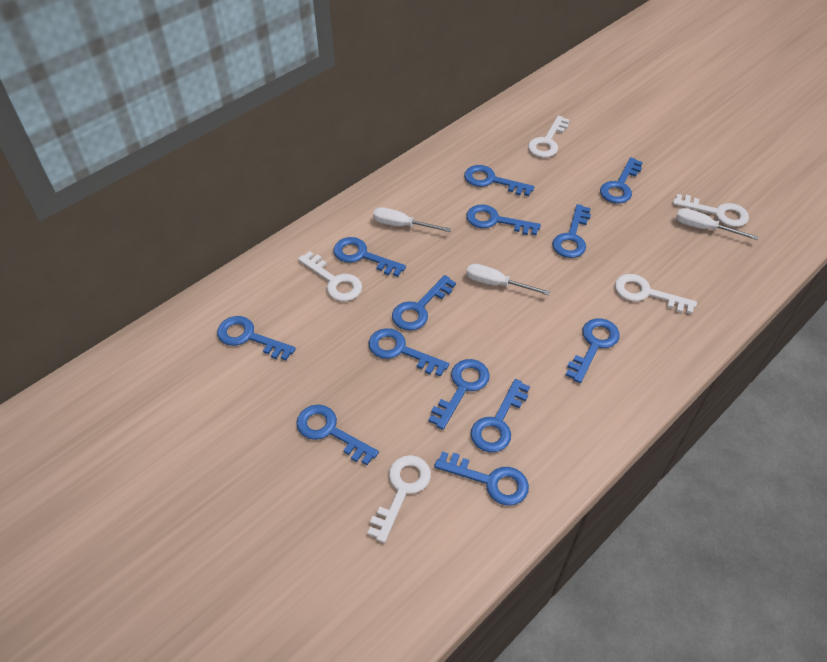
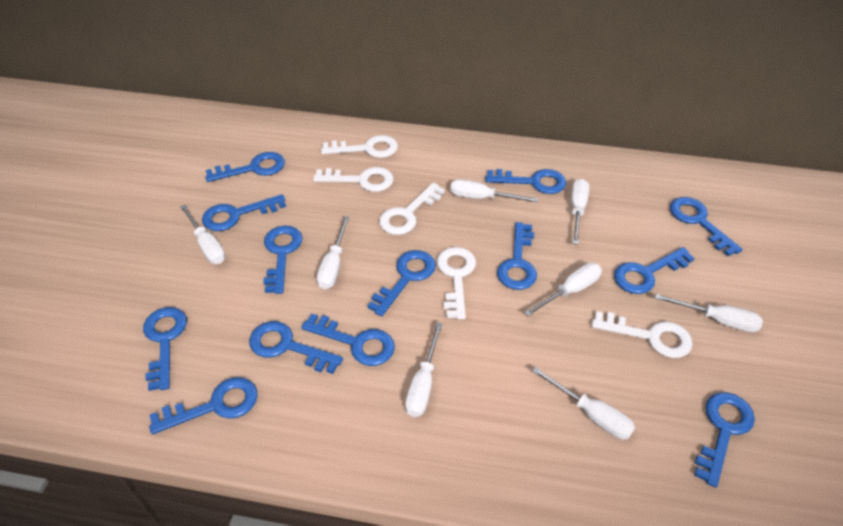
white screwdriver: [373,207,451,232] [466,264,550,295] [676,208,758,240] = 3 -> [180,204,225,264] [317,216,350,289] [405,323,442,417] [450,179,538,202] [524,263,602,317] [532,367,635,440] [571,179,589,245] [655,294,763,332] = 8

